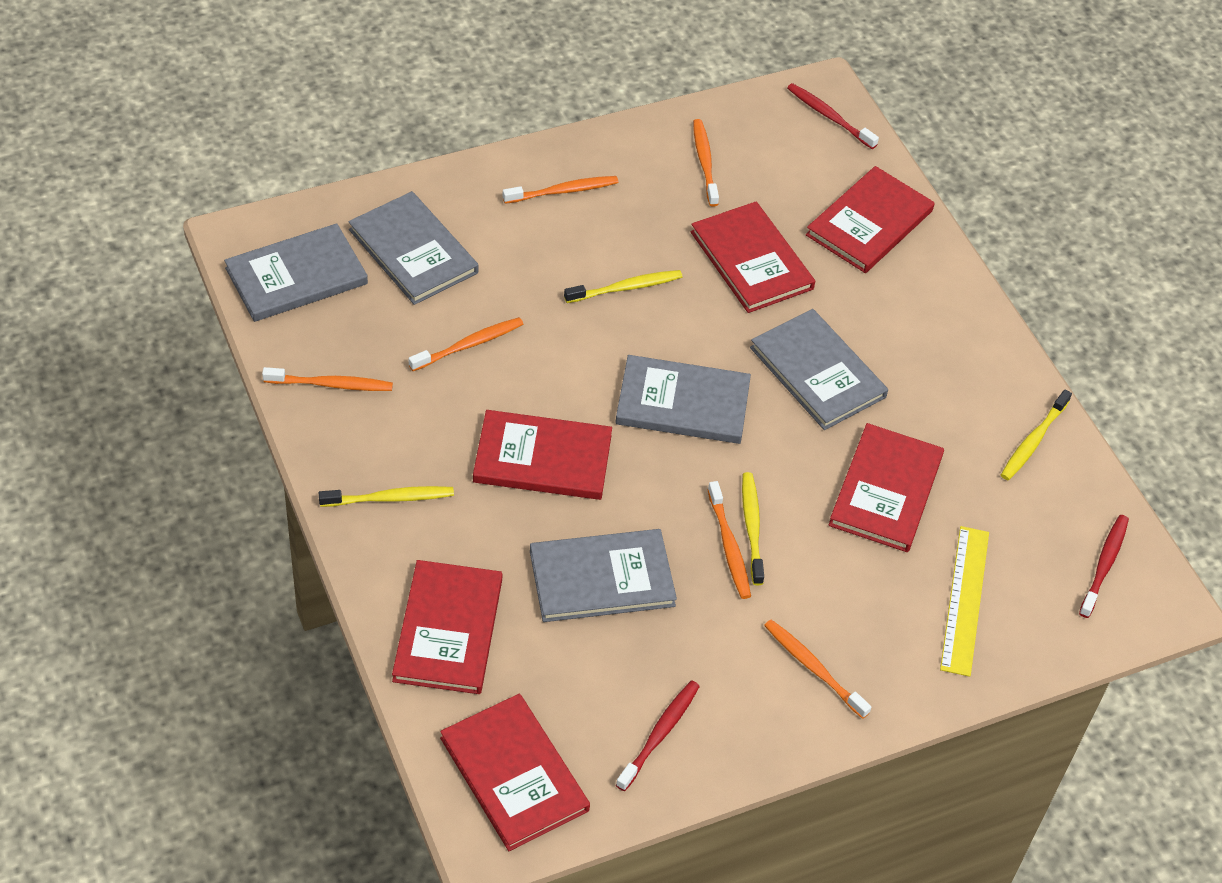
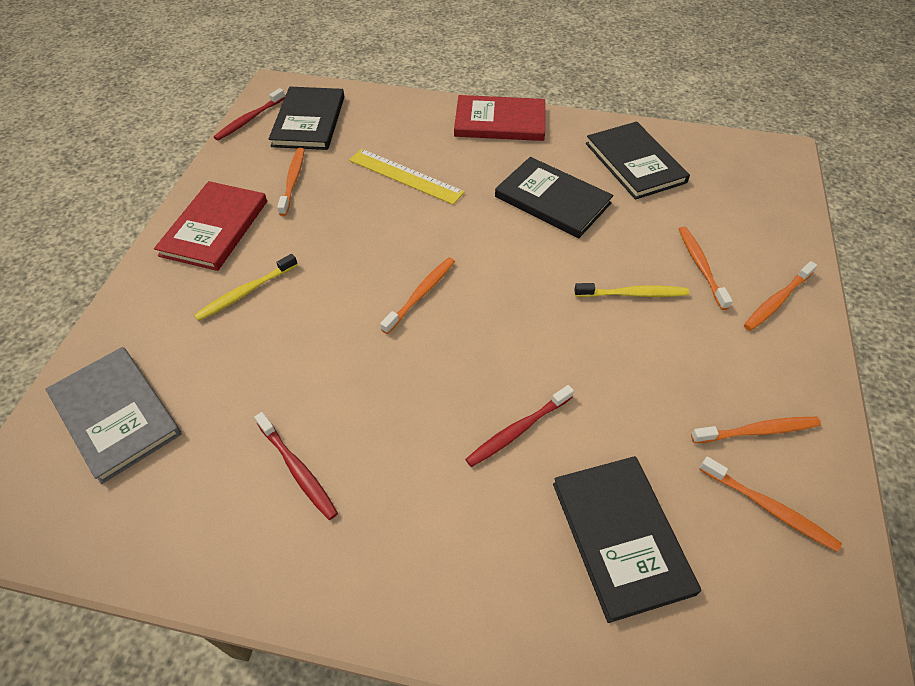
black book: none = 0 -> [268,87,344,150] [495,157,613,238] [553,456,701,623] [586,122,690,200] = 4
grey book: [224,223,368,322] [348,191,479,305] [530,529,677,622] [615,355,751,444] [750,309,888,430] = 5 -> [45,347,182,484] = 1
red book: [392,560,503,694] [440,694,590,851] [473,410,612,500] [690,202,815,313] [806,166,935,273] [829,423,944,552] = 6 -> [154,181,267,271] [454,95,545,141] = 2
yellow toothbrush: [319,486,454,507] [564,270,682,303] [742,472,764,585] [1001,389,1072,480] = 4 -> [194,254,298,321] [574,283,689,297] = 2

